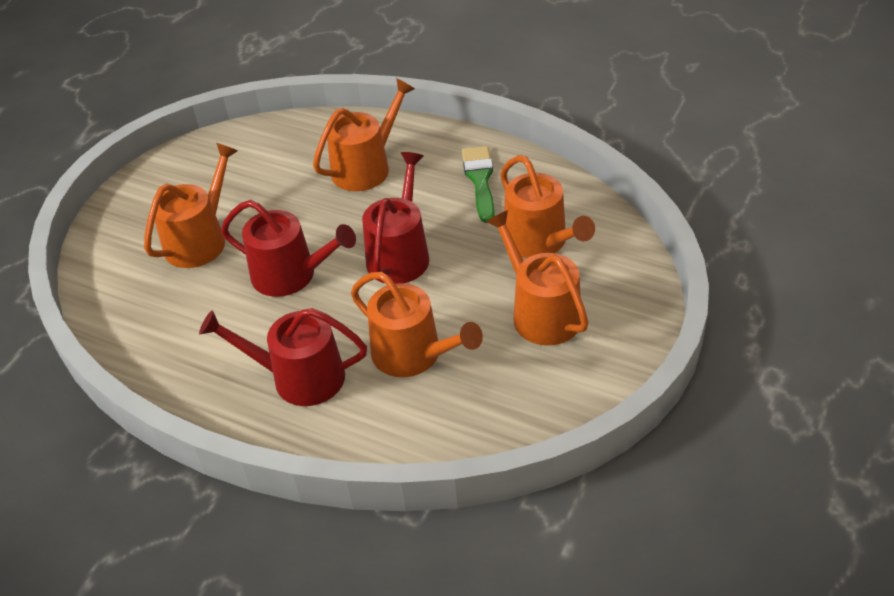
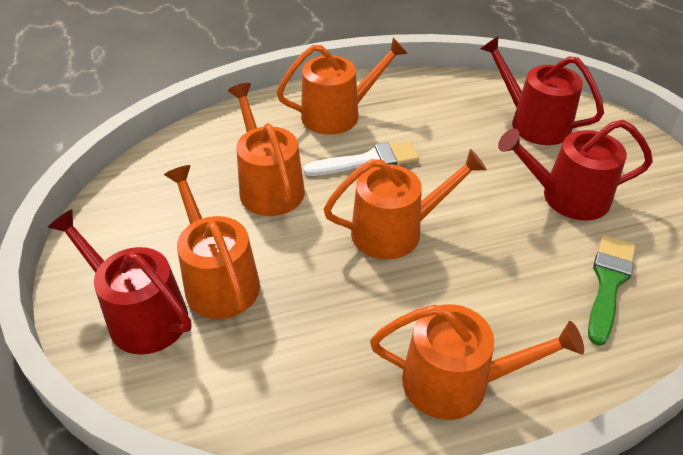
white brush: none = 0 -> [303,141,419,176] = 1

